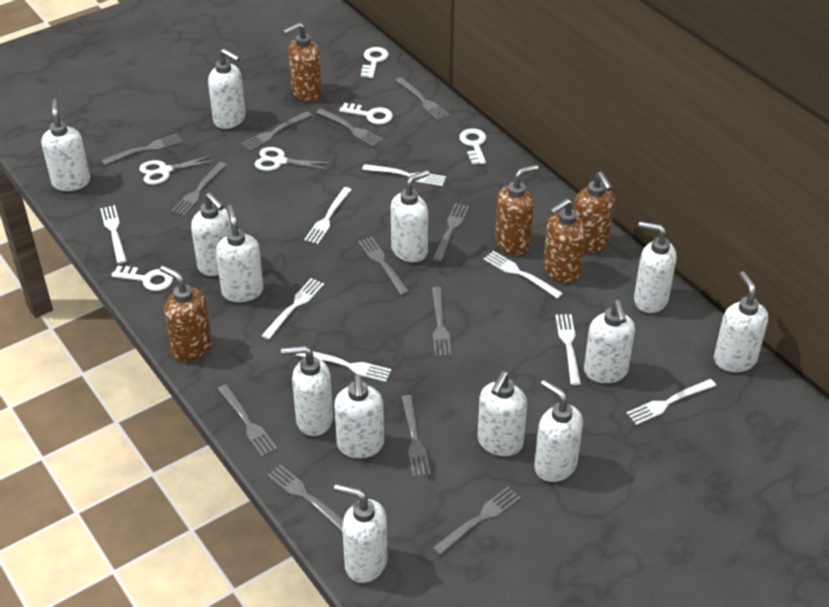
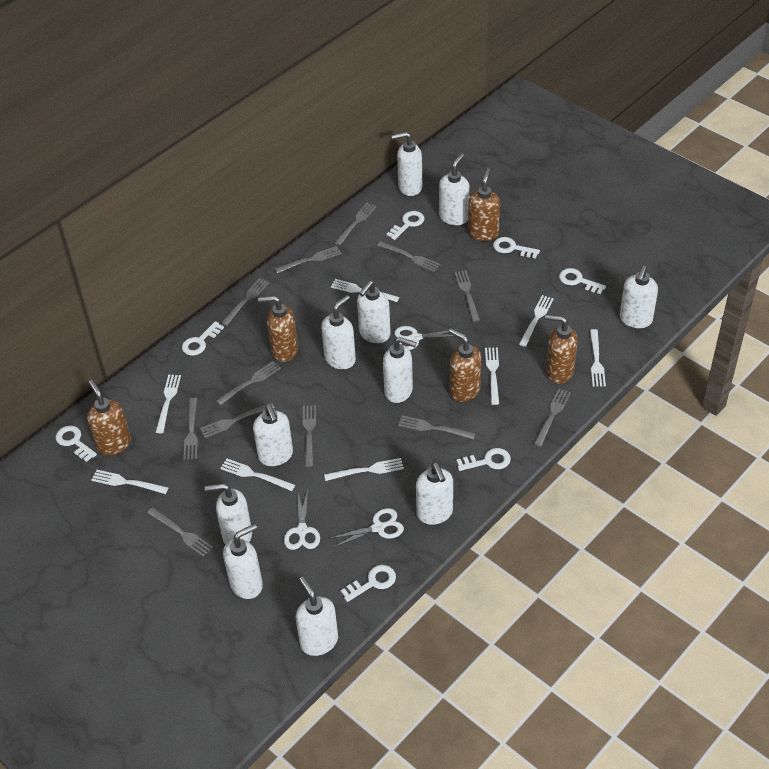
white key: [111,265,173,291] [339,103,393,125] [361,47,389,78] [459,128,486,165] = 4 -> [56,426,97,462] [182,321,224,356] [341,565,396,602] [387,211,424,240] [456,448,511,471] [493,237,540,259] [559,268,606,294] = 7
white scissors: [139,155,216,185] [255,147,331,171] = 2 -> [284,489,320,550] [329,508,404,548] [394,326,460,350] = 3
white soap dispenser: [41,99,90,191] [191,193,231,276] [208,48,246,129] [216,205,264,302] [281,345,333,436] [334,374,384,458] [334,484,388,583] [391,170,429,262] [478,371,527,456] [534,380,583,482] [584,300,635,383] [634,221,677,313] [714,271,768,372] = 13 -> [205,483,252,545] [223,524,263,599] [253,404,293,466] [296,577,338,656] [321,295,356,369] [357,281,391,343] [383,337,417,403] [391,132,422,196] [416,462,453,525] [439,153,470,225] [620,266,658,328] = 11

